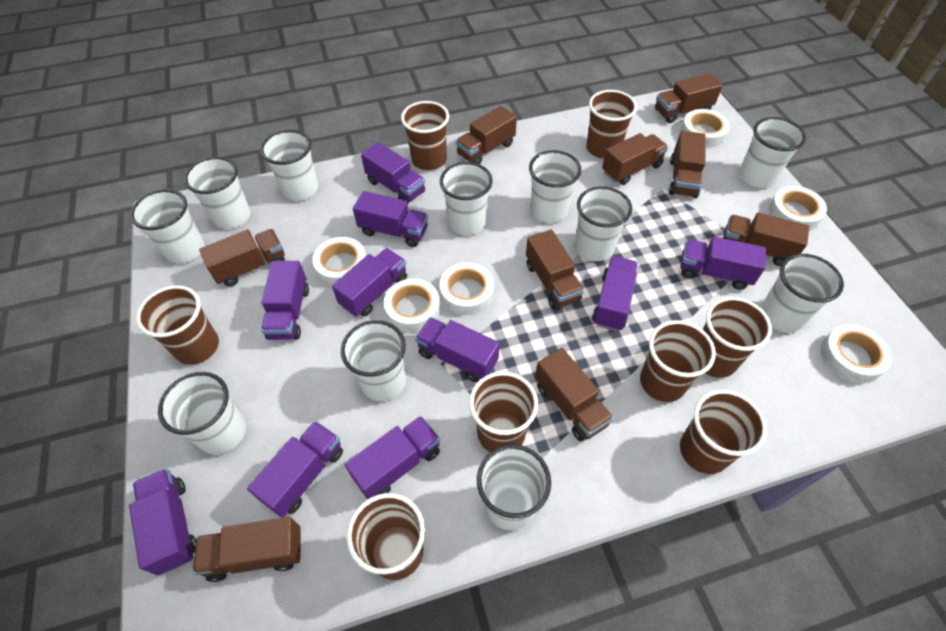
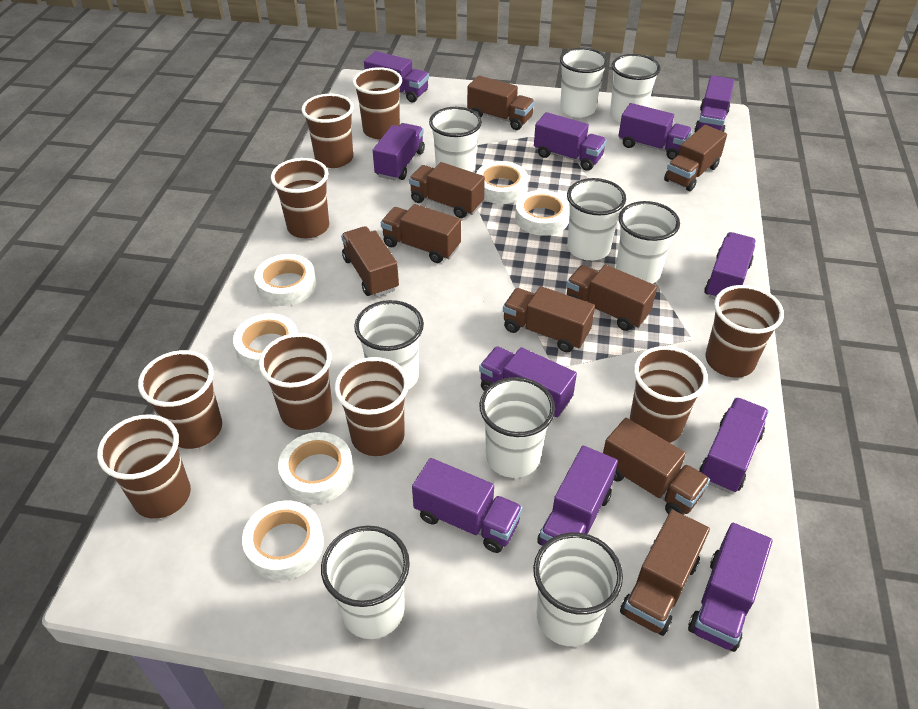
brown cup: [136,285,219,365] [347,493,425,580] [401,101,449,170] [469,372,538,452] [586,90,637,159] [640,320,716,402] [680,390,767,474] [703,297,772,378] = 8 -> [97,415,191,519] [138,350,222,449] [259,333,332,430] [271,158,329,238] [302,94,354,168] [335,357,409,456] [353,67,402,139] [630,346,708,443] [705,285,784,378] = 9
purple truck: [129,468,196,576] [247,421,343,518] [261,261,309,340] [332,248,407,317] [345,416,440,500] [353,191,428,247] [361,142,425,204] [415,317,500,382] [592,256,638,331] [680,237,766,290] = 10 -> [364,51,429,102] [373,123,425,181] [412,458,523,553] [479,346,577,418] [534,112,607,171] [537,446,618,546] [618,103,692,160] [688,523,772,652] [694,75,735,132] [699,397,769,493] [704,232,756,299] = 11
white cup: [130,189,205,264] [158,372,246,455] [184,157,251,229] [260,130,318,201] [341,320,406,401] [440,162,493,235] [477,445,551,530] [529,150,581,223] [575,186,632,261] [739,117,806,188] [761,254,844,333] = 11 -> [321,526,410,639] [354,300,424,390] [429,107,482,173] [479,377,555,478] [533,532,623,646] [560,48,608,118] [567,178,626,261] [610,54,661,123] [616,201,680,284] = 9

